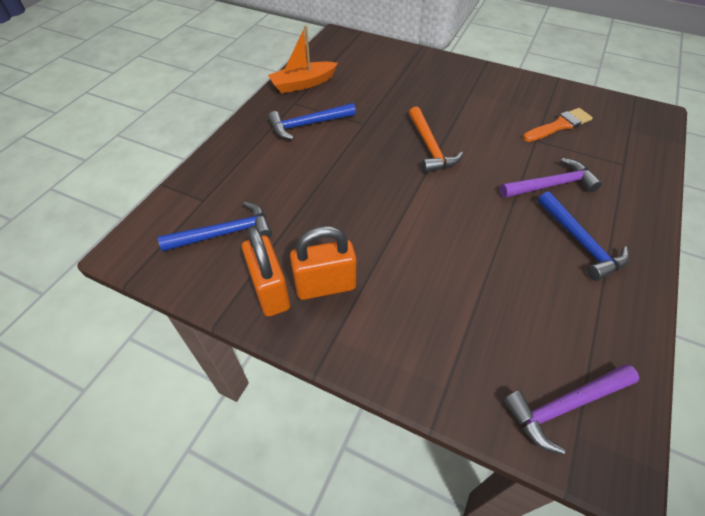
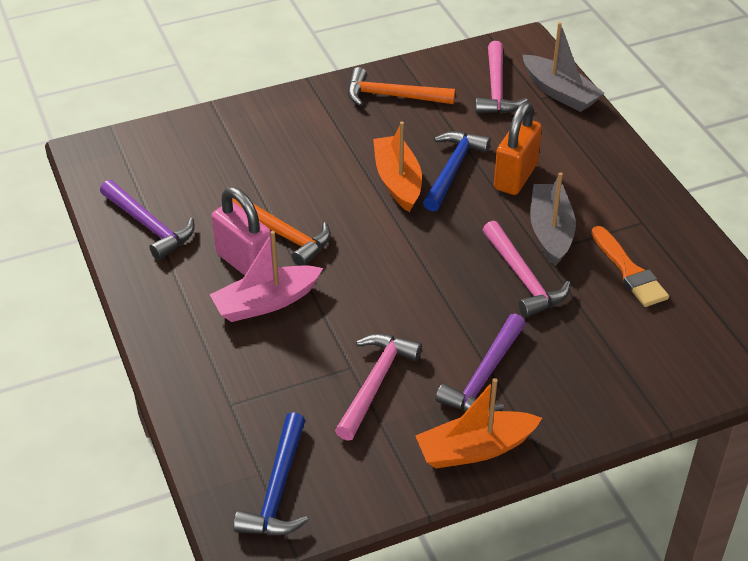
blue hammer: [158,201,272,251] [268,103,356,140] [538,191,629,281] = 3 -> [233,412,309,535] [423,131,491,212] = 2
grey boat: none = 0 -> [523,22,604,112] [530,172,576,266] = 2
orange boat: [268,25,338,93] = 1 -> [373,122,422,212] [415,378,542,468] = 2
orange hammer: [409,107,463,173] = 1 -> [232,198,331,266] [348,67,456,106] = 2
orange padlock: [242,226,290,317] [290,226,356,300] = 2 -> [494,102,542,195] = 1
pink boat: none = 0 -> [209,231,323,322] = 1
pink hammer: none = 0 -> [335,334,422,441] [475,41,528,114] [483,221,570,317] = 3
pink padlock: none = 0 -> [212,187,273,276] = 1

